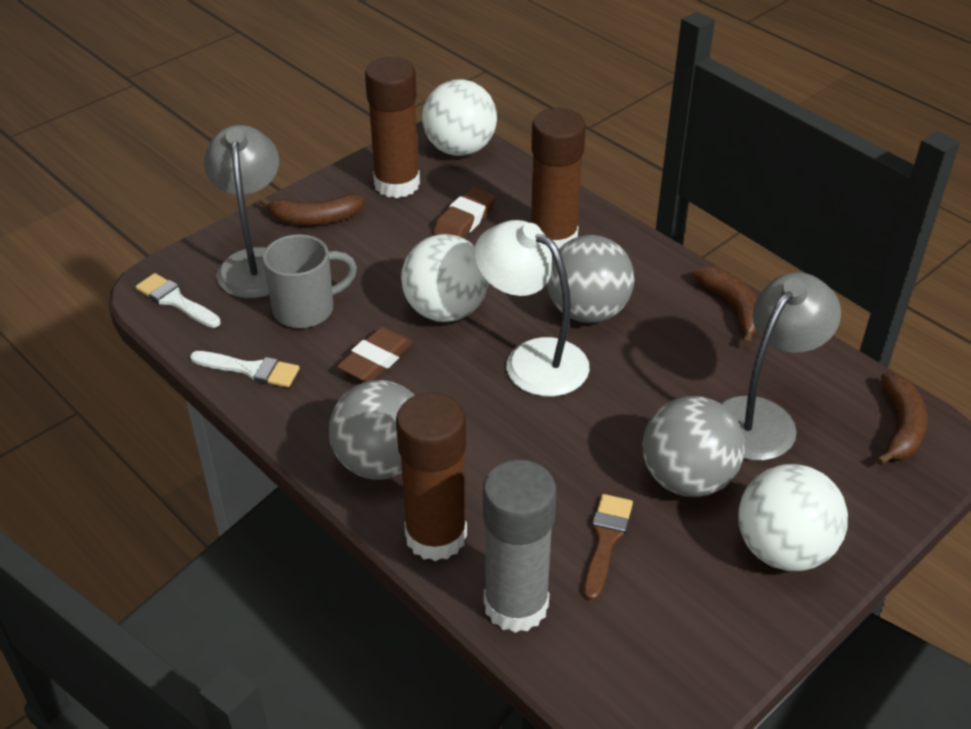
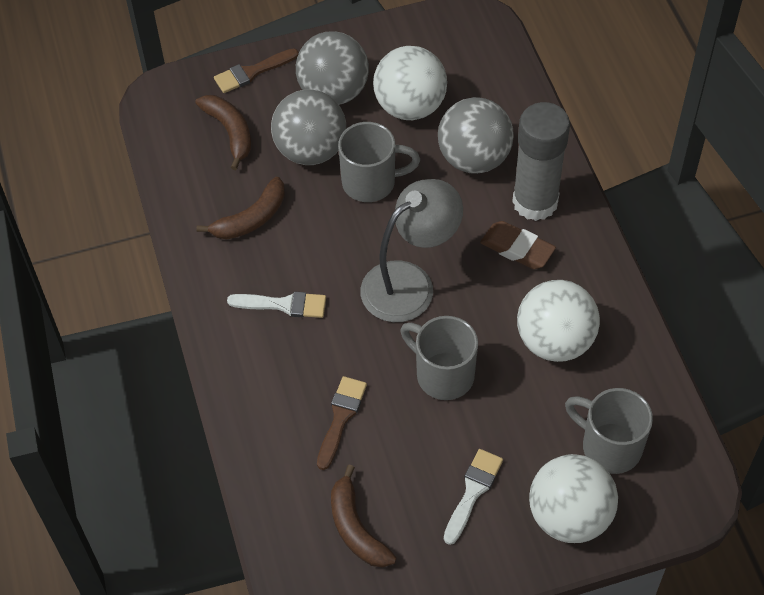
brown brush: [583,494,633,601] = 1 -> [214,48,299,93] [317,376,367,470] = 2
brown eraser: [337,327,413,382] [433,187,496,238] = 2 -> [480,221,556,269] = 1
brown glue stick: [365,57,420,198] [396,392,467,561] [531,108,586,249] = 3 -> none = 0
grey lamp: [204,125,279,298] [720,272,841,461] = 2 -> [360,179,463,322] = 1
grey mug: [263,234,357,328] = 1 -> [338,122,420,202] [400,316,478,400] [565,388,653,474] = 3
white lamp: [474,220,590,397] = 1 -> none = 0

